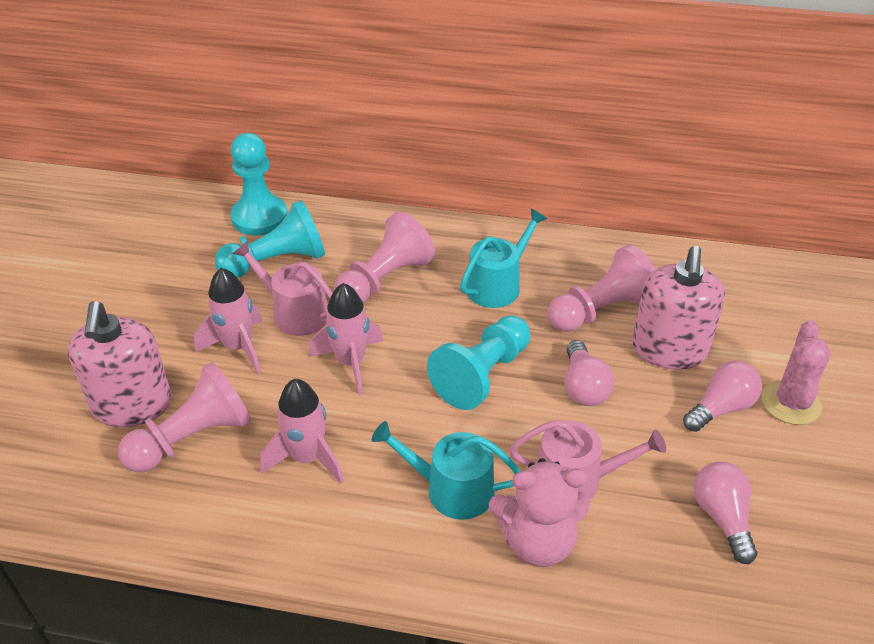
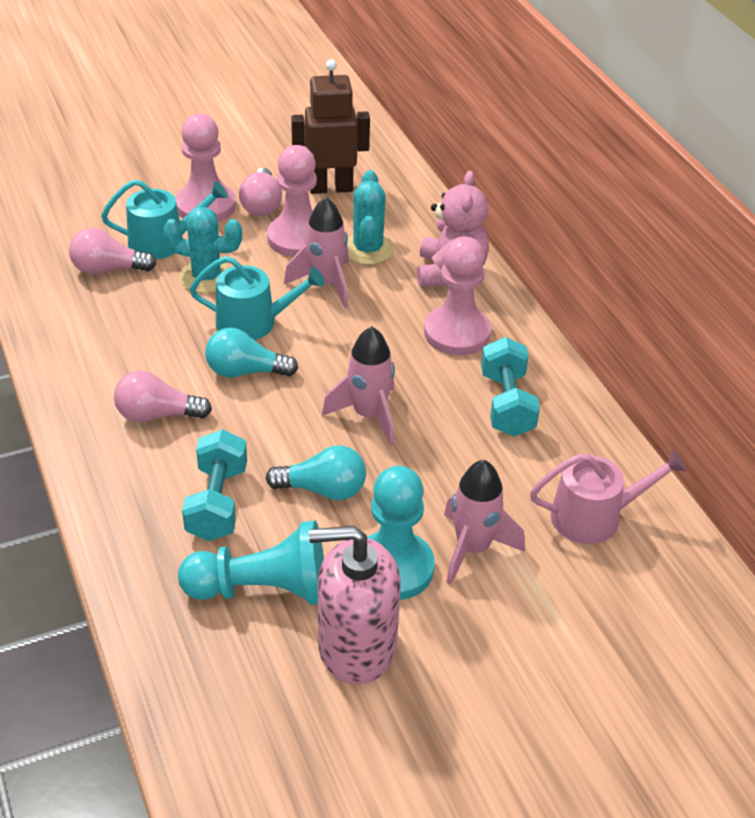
brown robot: none = 0 -> [291,60,370,194] = 1
pink cactus: [762,320,831,425] = 1 -> none = 0
pink soap dispenser: [68,301,171,427] [632,246,725,370] = 2 -> [309,526,401,685] = 1
pink watering can: [233,241,332,336] [509,420,666,499] = 2 -> [530,450,687,544] = 1
turquoise cactus: none = 0 -> [164,207,242,294] [347,170,394,265] = 2
turquoise dumbbell: none = 0 -> [182,429,247,541] [481,337,540,437] = 2
turquoise light bulb: none = 0 -> [205,328,298,377] [265,446,366,500] = 2
turquoise pawn: [215,200,325,278] [230,133,288,236] [427,315,531,410] = 3 -> [178,520,324,605] [367,466,435,600] = 2

